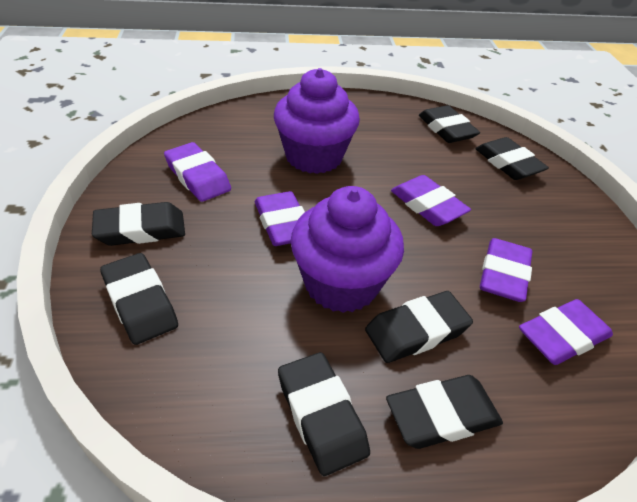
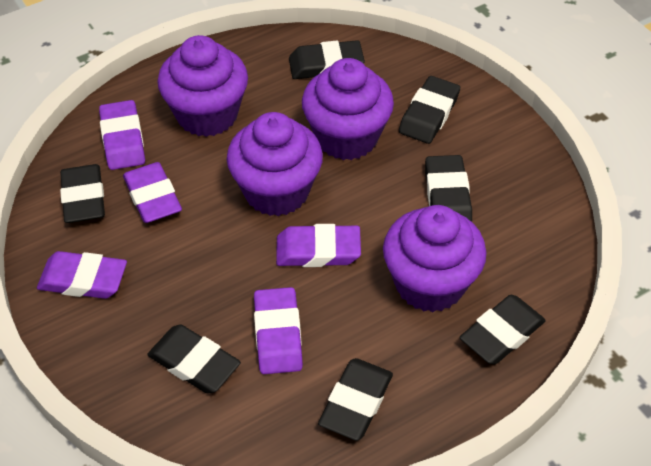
purple cupcake: [274,68,360,174] [290,186,404,313] = 2 -> [157,35,248,137] [227,112,323,216] [302,58,394,160] [383,205,487,312] = 4

